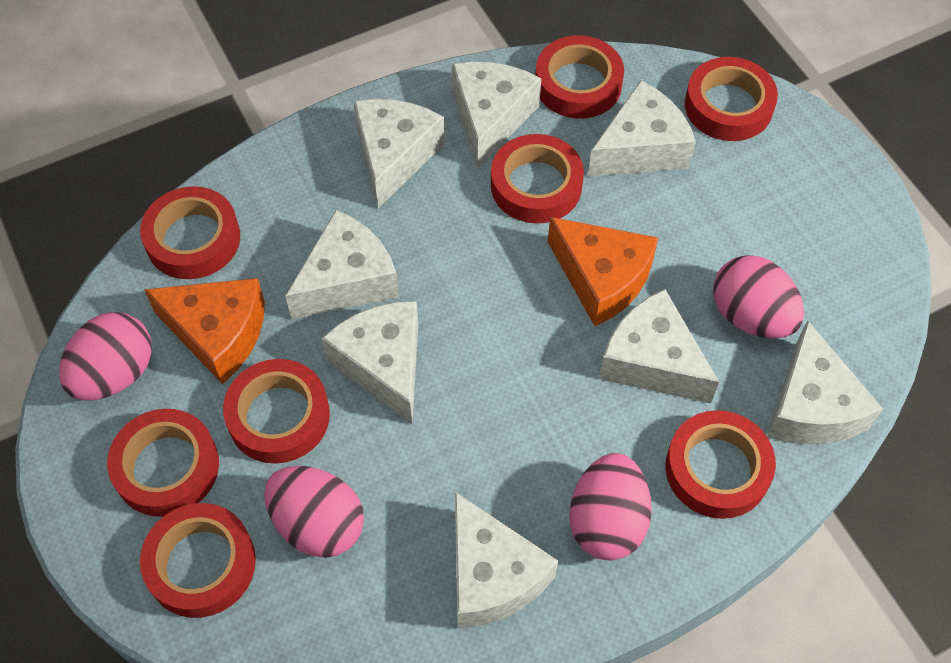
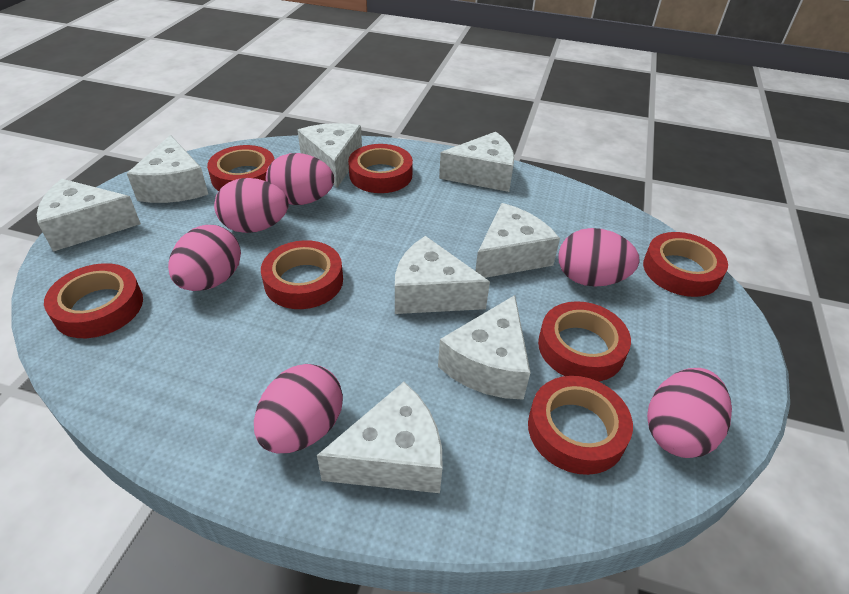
orange cheese: [144,278,265,384] [548,217,658,326] = 2 -> none = 0
pink egg: [59,312,152,400] [264,466,364,558] [569,453,652,560] [713,255,804,339] = 4 -> [168,225,241,291] [214,178,289,233] [254,364,343,453] [266,153,334,205] [558,228,639,286] [647,368,732,458] = 6
red tape: [107,409,219,517] [140,186,240,279] [140,503,256,618] [223,359,330,464] [491,134,584,223] [535,35,624,119] [666,410,776,519] [685,57,778,141] = 8 -> [44,263,143,338] [207,145,275,191] [261,240,343,309] [348,144,413,193] [528,376,633,475] [538,301,631,382] [643,232,728,297] = 7

